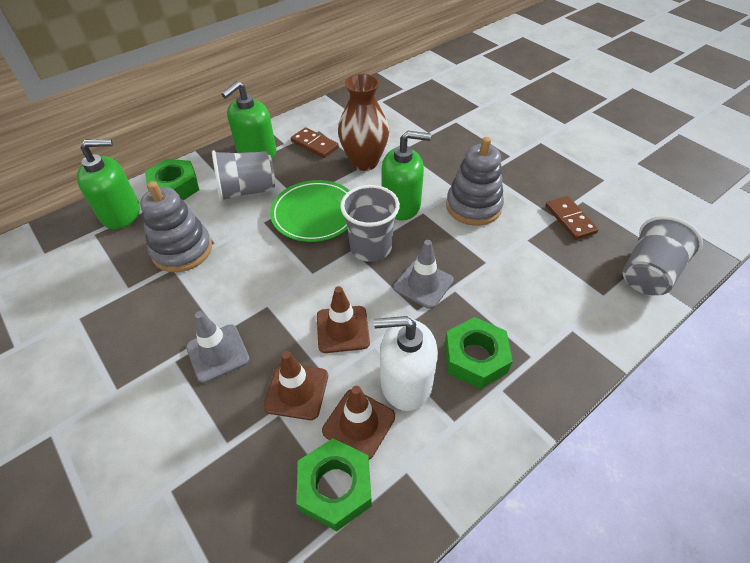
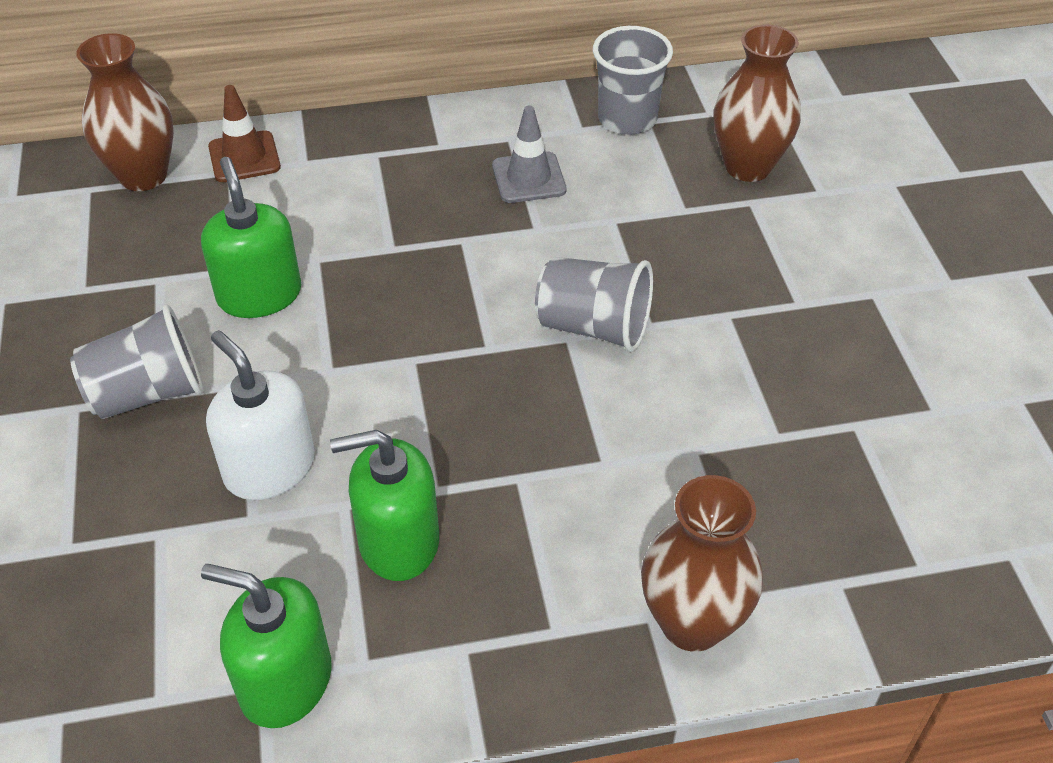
brown domino: [291,127,339,158] [546,196,599,240] = 2 -> none = 0
brown traffic cone: [264,351,328,420] [317,286,370,353] [322,386,395,460] = 3 -> [208,85,281,182] = 1
brown vase: [338,74,389,171] = 1 -> [76,33,174,191] [641,475,763,652] [713,24,801,182] = 3
green nut: [145,159,199,200] [297,438,372,531] [445,317,513,389] = 3 -> none = 0
green plate: [270,180,350,242] = 1 -> none = 0
grey stacking toy: [140,181,212,272] [446,137,504,226] = 2 -> none = 0
grey traffic cone: [186,311,250,383] [394,240,454,309] = 2 -> [492,105,566,203] = 1

